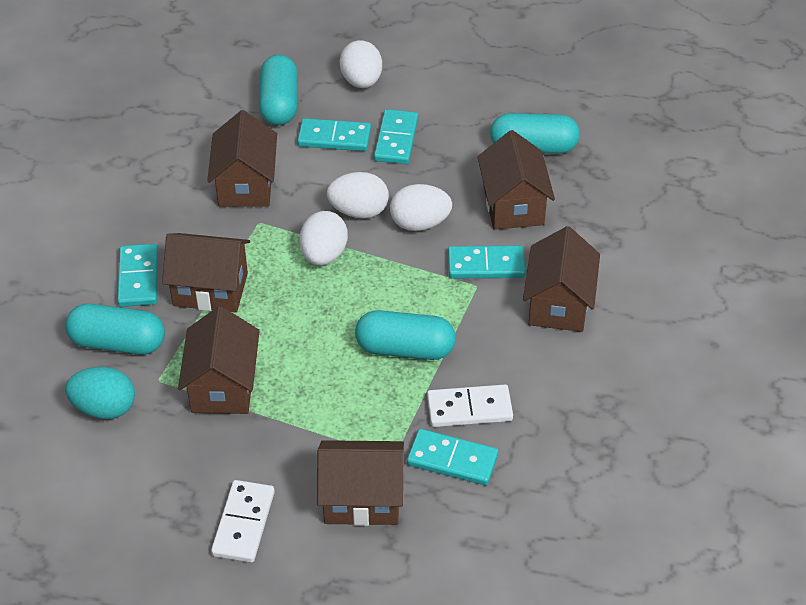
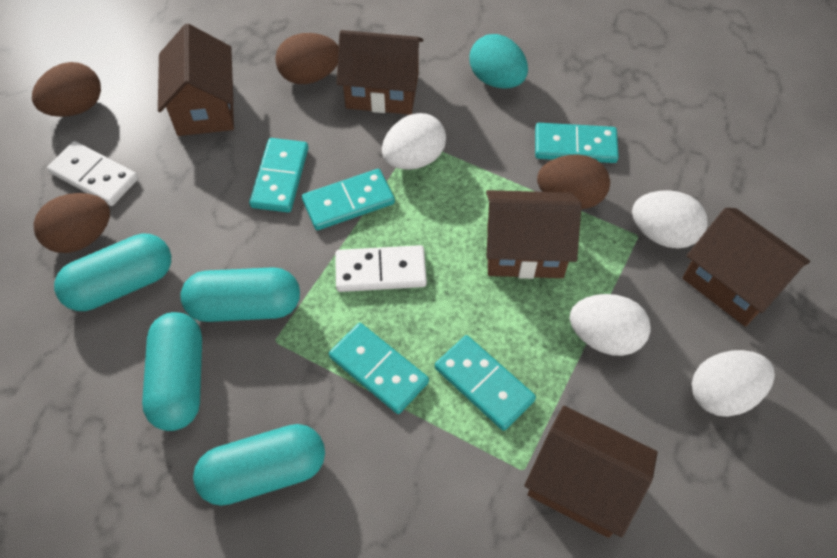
brown egg: none = 0 -> [32,62,101,117] [34,193,110,253] [275,33,339,84] [537,154,610,209] = 4
brown house: [162,233,250,312] [178,306,260,414] [207,110,277,207] [317,440,404,526] [478,130,555,230] [523,226,600,332] = 6 -> [158,24,234,136] [337,30,423,115] [486,190,582,279] [525,406,658,538] [682,208,810,327] = 5

